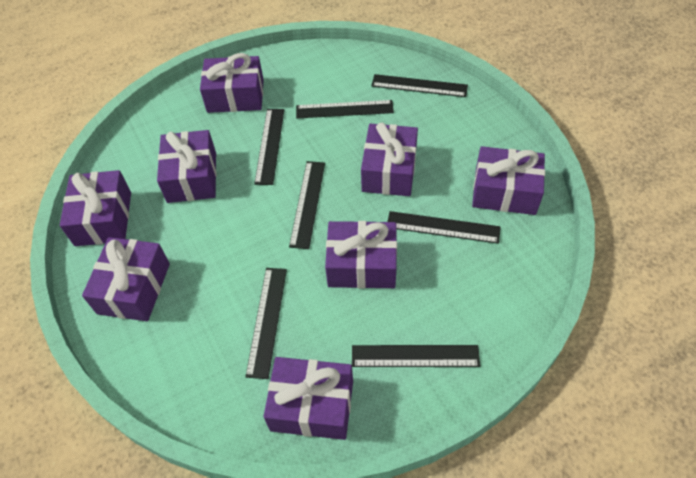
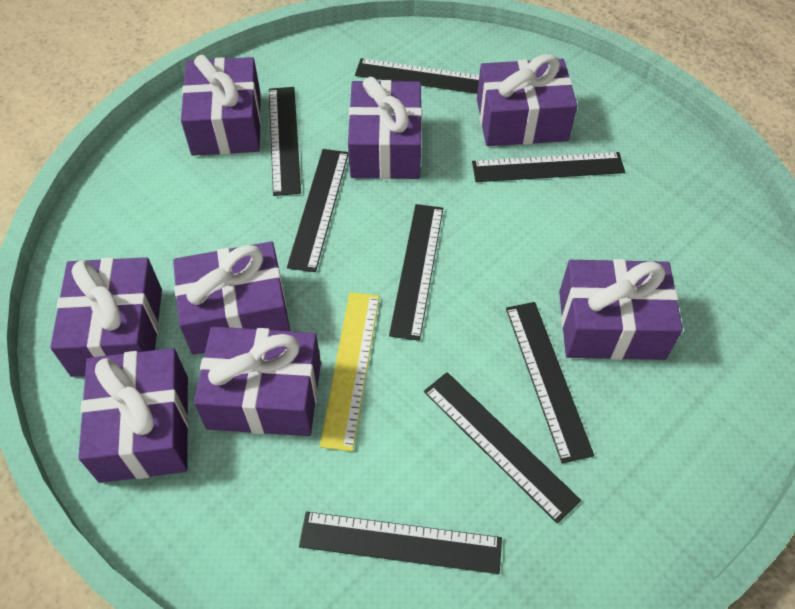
black ruler: [245,268,287,379] [254,109,284,185] [289,161,325,249] [296,100,394,118] [352,345,480,367] [371,74,468,97] [387,211,501,244] = 7 -> [269,87,301,196] [287,149,349,272] [299,512,502,574] [355,58,479,94] [389,204,443,341] [424,372,581,524] [472,152,625,182] [506,302,594,464] = 8
yellow ruler: none = 0 -> [319,292,379,451] = 1

